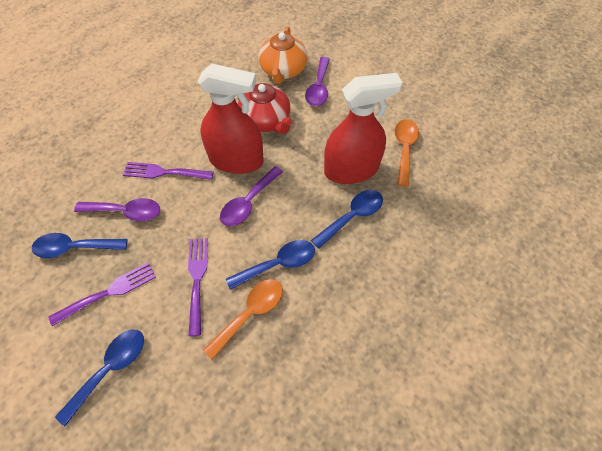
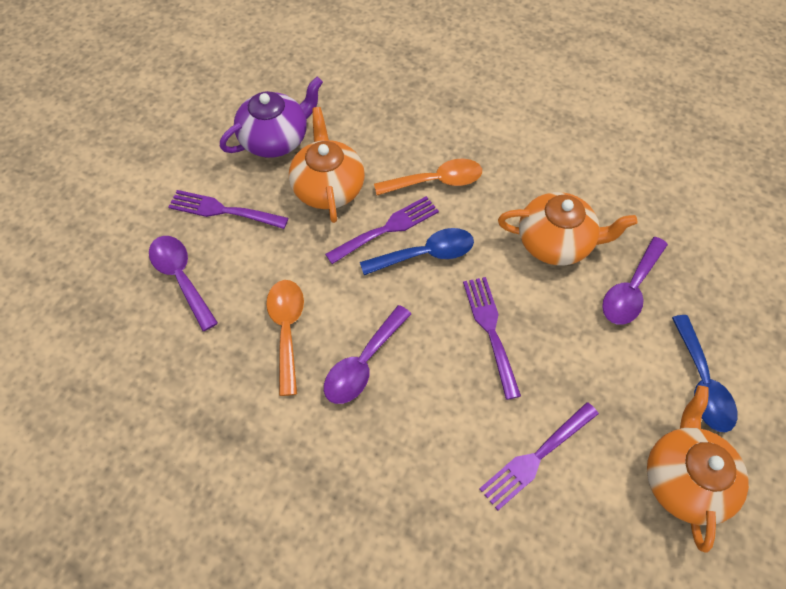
blue spoon: [32,233,128,258] [55,330,144,426] [226,240,315,290] [311,190,383,249] = 4 -> [360,228,474,275] [672,315,737,432] = 2
orange teapot: [258,26,307,84] = 1 -> [289,107,365,223] [498,192,637,265] [647,386,749,553] = 3
purple fork: [48,262,156,326] [123,162,214,180] [188,238,208,336] = 3 -> [168,190,288,229] [325,196,439,264] [463,277,521,400] [479,402,599,510] = 4
purple teapot: none = 0 -> [220,77,323,158] = 1
red spray bottle: [198,63,264,174] [324,73,402,184] = 2 -> none = 0
red teapot: [238,83,293,134] = 1 -> none = 0

